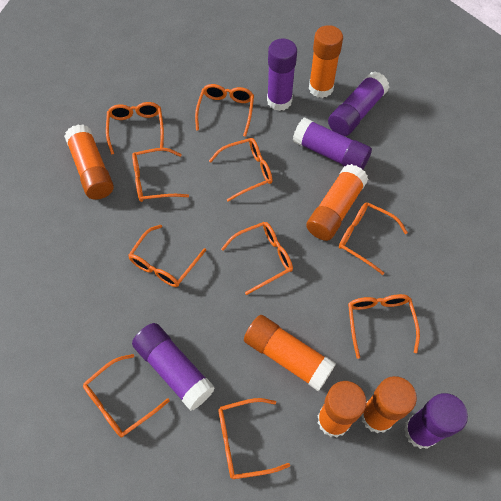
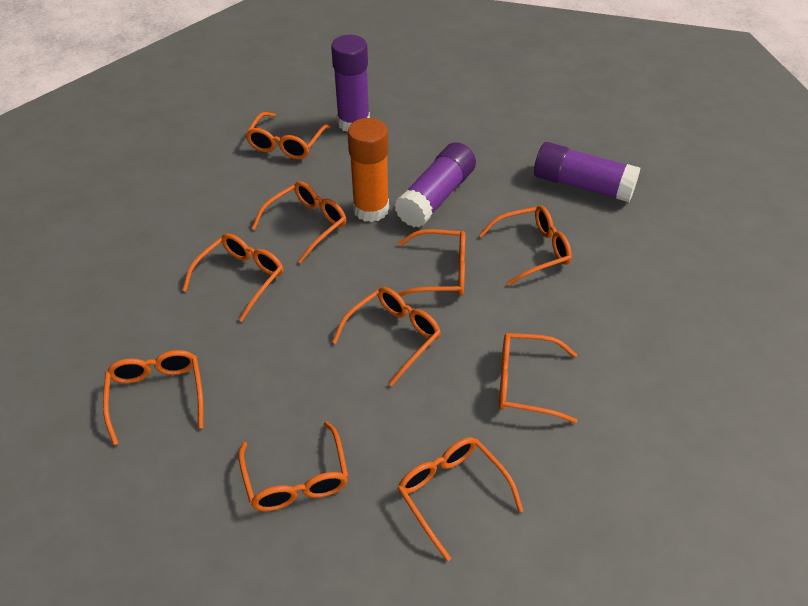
orange glue stick: [64,124,114,200] [244,315,336,391] [306,164,368,241] [309,25,343,98] [317,381,367,437] [361,376,417,433] = 6 -> [347,118,389,222] = 1
purple glue stick: [132,323,215,411] [267,38,297,111] [293,118,372,170] [328,71,389,136] [404,393,468,449] = 5 -> [331,35,370,132] [394,142,476,228] [534,142,641,202] = 3

